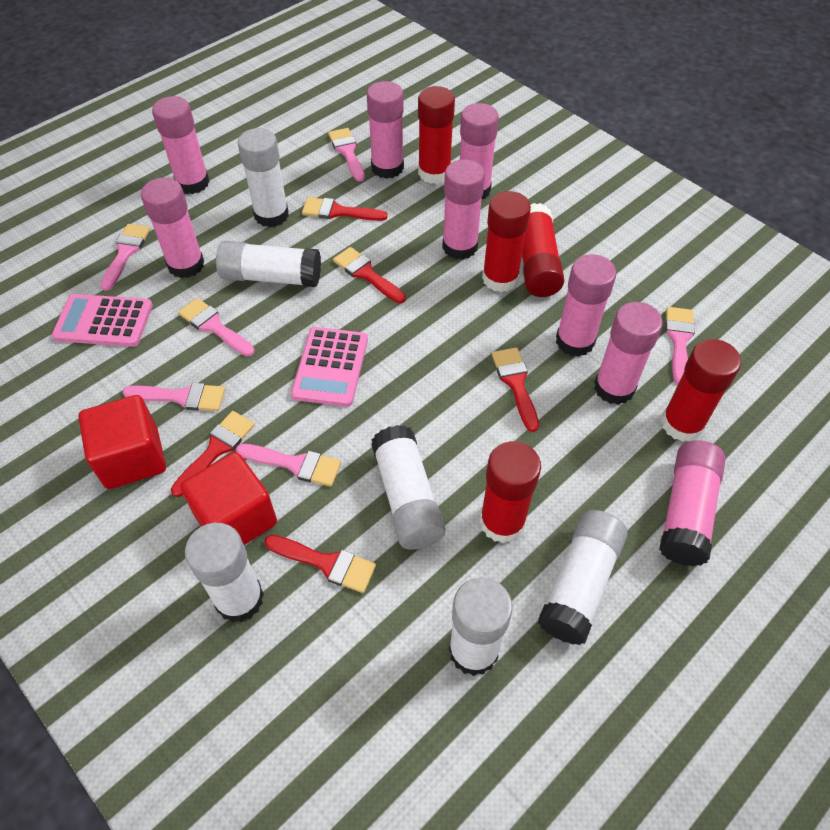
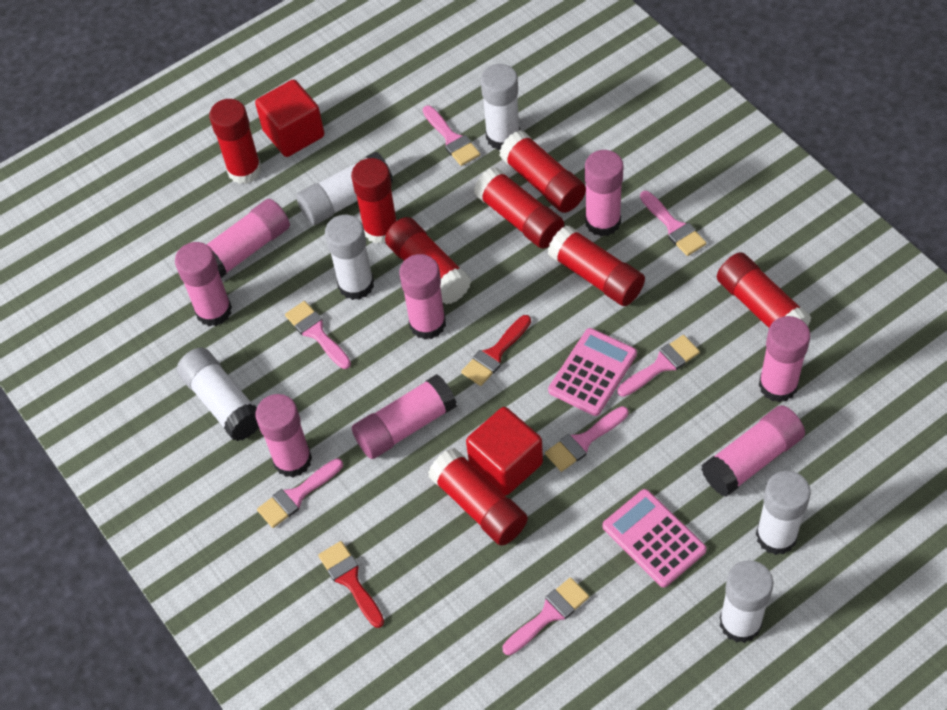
pink brush: [100,224,150,291] [123,383,225,411] [178,298,254,356] [236,444,341,487] [328,128,365,181] [665,307,695,385] = 6 -> [257,458,343,528] [285,301,351,369] [423,105,480,166] [503,577,589,655] [545,406,628,472] [618,335,700,397] [640,191,706,256] = 7
red brush: [171,411,255,497] [264,535,376,593] [302,197,388,221] [333,247,406,303] [492,347,539,432] = 5 -> [318,541,384,628] [461,315,531,386] = 2
red glue stick: [418,86,455,184] [480,441,541,543] [482,191,531,292] [522,203,565,297] [661,339,741,442] = 5 -> [209,99,262,184] [351,158,397,244] [385,217,471,304] [428,448,528,546] [474,167,564,248] [499,131,586,213] [548,225,645,306] [717,252,811,328] = 8

